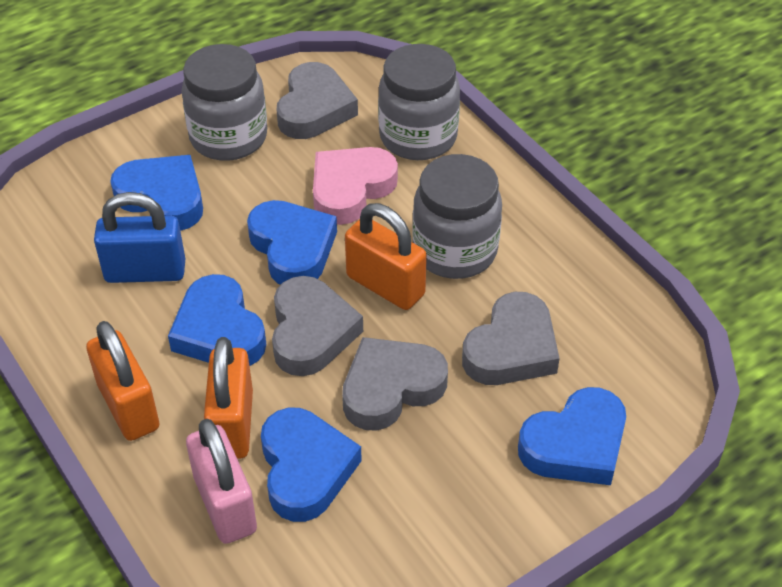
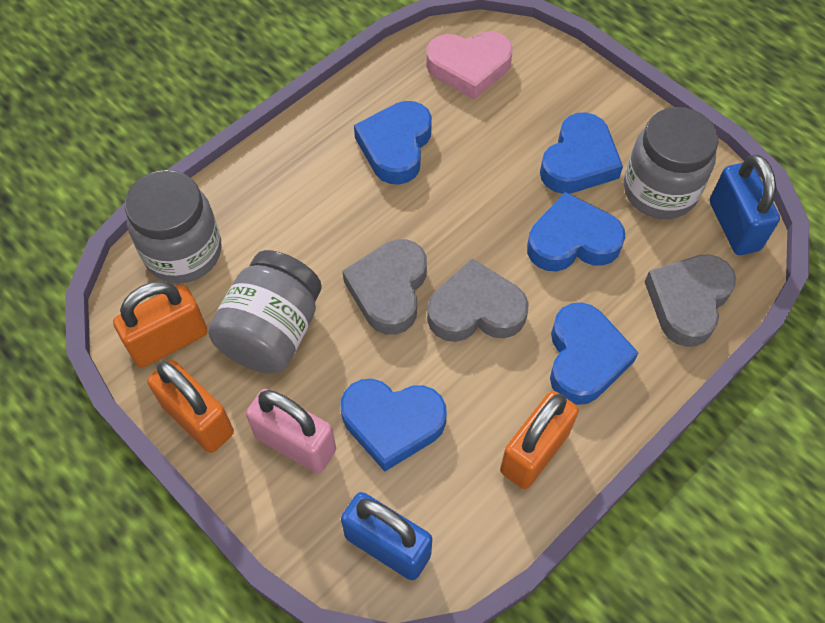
blue padlock: [94,192,185,283] = 1 -> [341,492,432,580] [710,154,780,255] = 2
grey heart: [272,276,363,376] [277,62,358,139] [342,337,448,431] [462,292,560,385] = 4 -> [342,239,427,335] [427,259,529,342] [645,254,736,347] = 3

